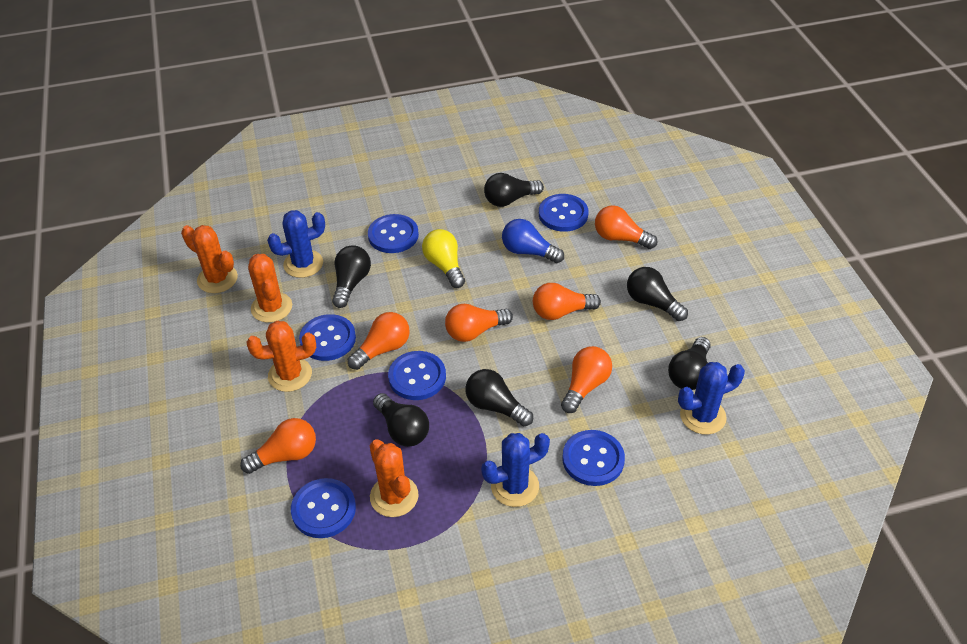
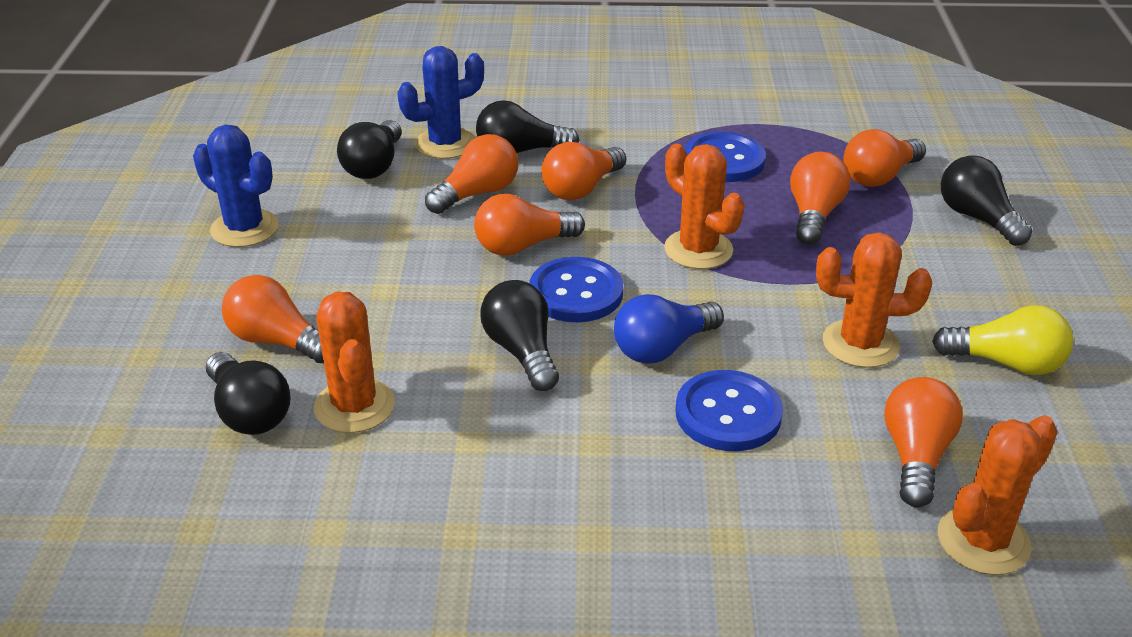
black light bulb: [332,245,371,308] [373,393,429,447] [465,369,533,426] [484,173,544,207] [627,267,688,321] [668,337,711,390] = 6 -> [206,352,291,435] [337,120,402,179] [476,100,579,153] [480,280,559,391] [941,155,1032,246] = 5
blue button: [291,478,356,538] [299,314,356,361] [368,214,419,253] [388,351,446,400] [539,194,589,232] [562,430,625,486] = 6 -> [529,257,623,322] [676,370,783,451] [684,132,766,182] = 3
blue cactus: [267,210,325,278] [481,433,550,507] [678,362,745,435] = 3 -> [193,125,279,247] [397,46,484,159] = 2
orange light bulb: [240,418,316,474] [348,312,410,370] [445,304,513,342] [533,283,601,320] [561,346,612,413] [595,205,657,249] = 6 -> [222,275,324,363] [425,134,518,214] [474,194,585,256] [541,142,626,200] [790,152,850,245] [843,129,926,187] [884,377,963,507] = 7

